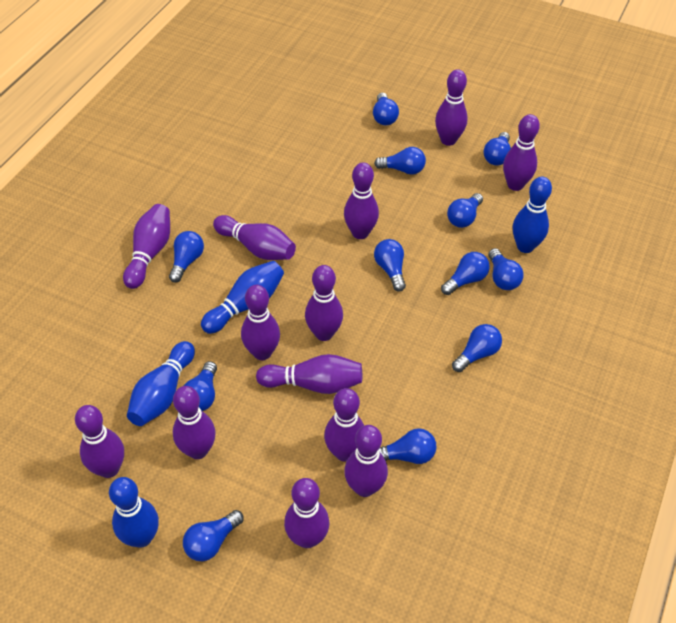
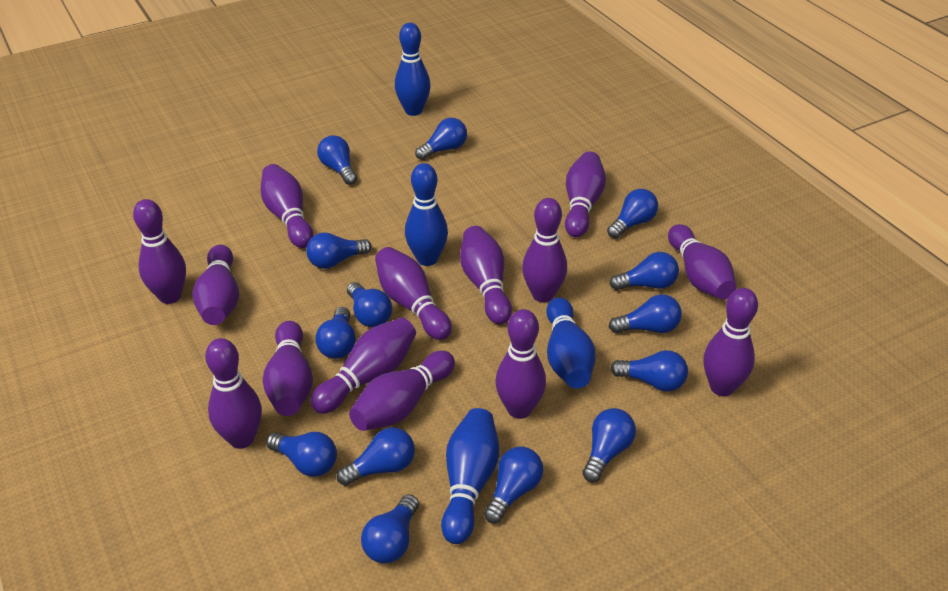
blue light bulb: [169,231,204,283] [183,510,244,561] [184,361,217,411] [373,93,399,125] [374,147,426,175] [374,239,406,292] [379,428,437,464] [441,252,490,295] [447,193,483,228] [452,324,502,372] [484,132,511,166] [488,248,524,290] = 12 -> [266,432,337,477] [306,232,372,269] [315,307,356,359] [317,135,357,185] [337,427,415,486] [347,282,392,328] [361,494,419,564] [415,118,467,160] [484,447,543,523] [582,408,636,482] [607,189,658,238] [609,294,682,333] [610,252,679,290] [611,350,688,391] = 14
purple bowling pin: [75,405,124,478] [123,204,170,289] [173,386,216,459] [213,215,296,260] [241,285,280,360] [256,354,362,394] [284,478,329,548] [305,265,343,341] [324,388,364,462] [344,163,379,239] [344,425,388,497] [435,69,468,146] [503,114,540,191] = 13 -> [133,199,186,304] [192,245,239,325] [205,338,262,449] [261,164,313,248] [263,321,313,416] [310,317,416,414] [349,351,455,431] [375,247,452,340] [460,226,512,324] [495,309,546,419] [522,198,567,303] [565,151,606,237] [668,224,736,299] [703,288,758,396] = 14

